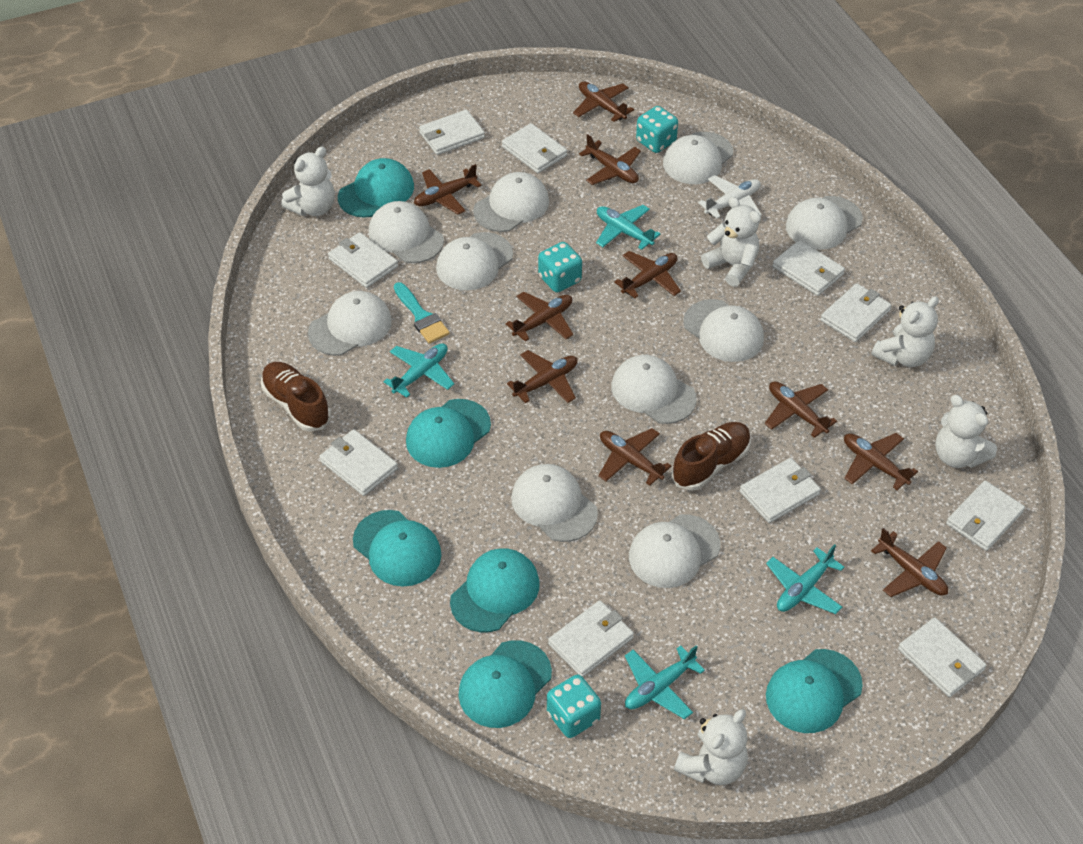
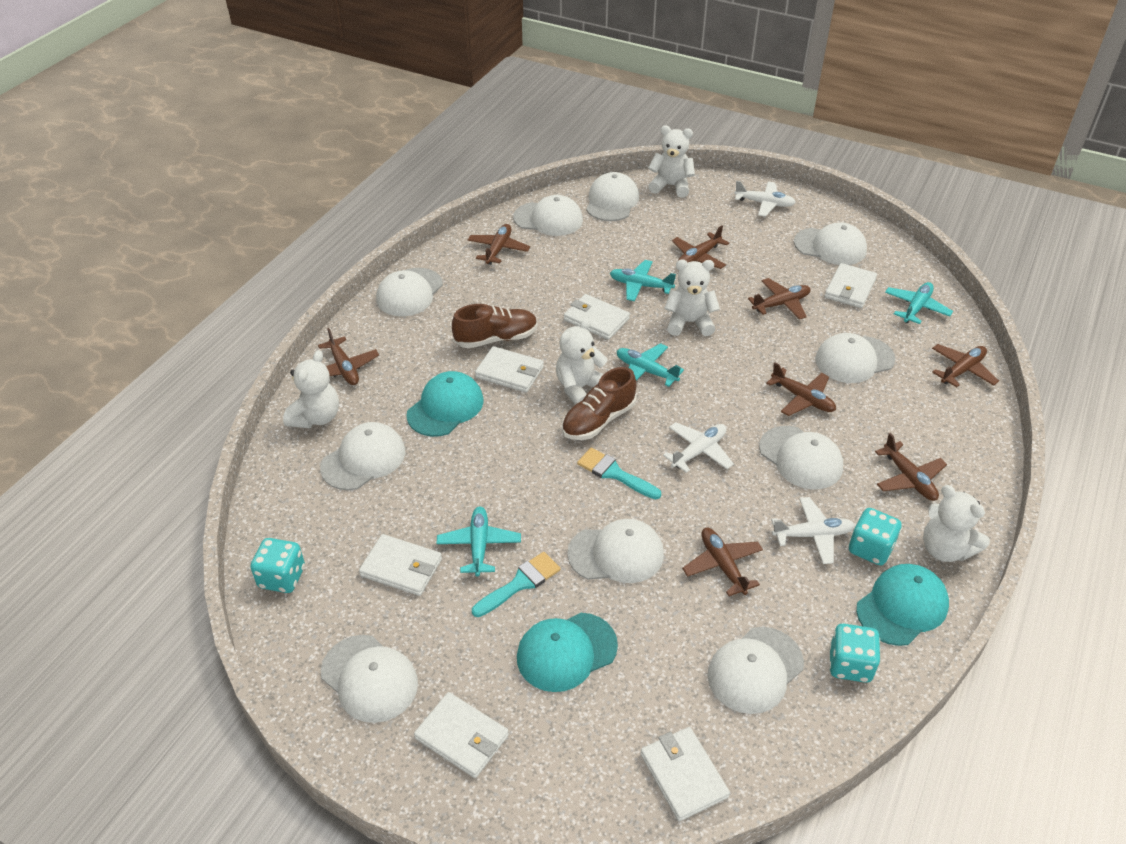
brown plane: [414,164,482,214] [506,292,573,342] [507,350,578,403] [573,81,634,122] [579,134,641,185] [598,428,671,486] [614,251,681,298] [765,381,837,438] [844,433,918,490] [871,528,948,597] = 10 -> [318,328,379,385] [468,224,530,265] [672,225,729,269] [682,528,763,596] [748,278,810,320] [766,362,836,416] [875,433,947,501] [932,344,999,387] = 8
turquoise brush: [394,282,450,343] = 1 -> [472,552,560,617] [577,448,661,499] = 2
turquoise cap: [338,158,414,218] [353,510,441,586] [406,399,491,468] [450,548,539,632] [458,640,552,728] [766,649,863,733] = 6 -> [406,371,483,437] [517,613,618,692] [856,564,949,646] = 3
white plane: [698,175,762,219] = 1 -> [663,422,734,473] [734,181,796,217] [771,497,855,564] = 3
white wallet: [319,429,398,496] [328,232,398,288] [419,110,485,155] [502,123,567,173] [548,600,634,677] [740,458,821,523] [772,240,845,296] [820,283,892,342] [898,617,987,697] [946,480,1025,551] = 10 -> [359,534,442,596] [414,692,509,778] [475,346,544,393] [564,294,630,340] [640,727,730,821] [825,263,877,308] = 6

